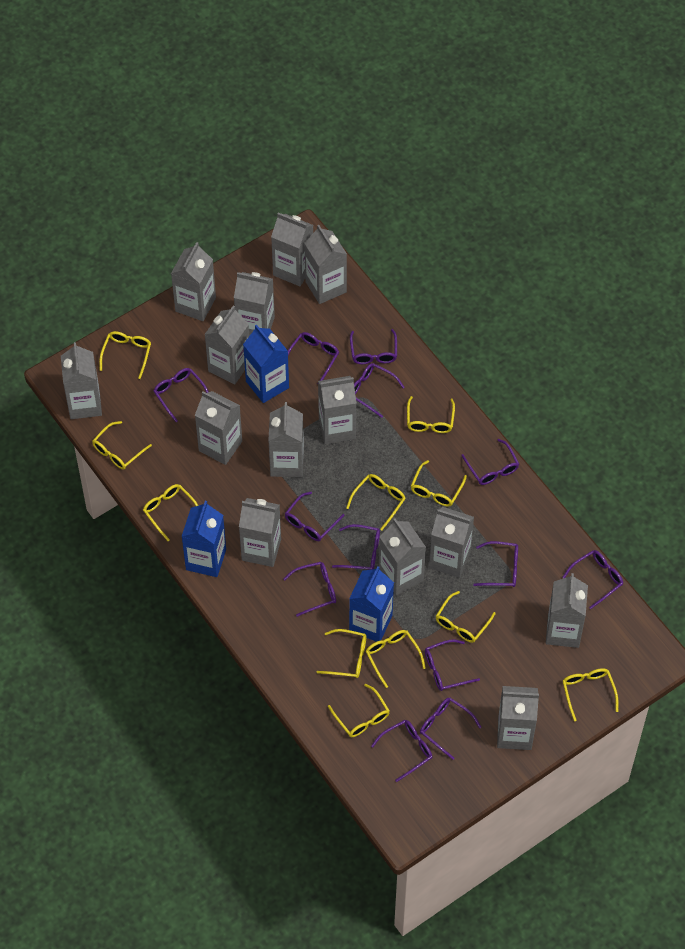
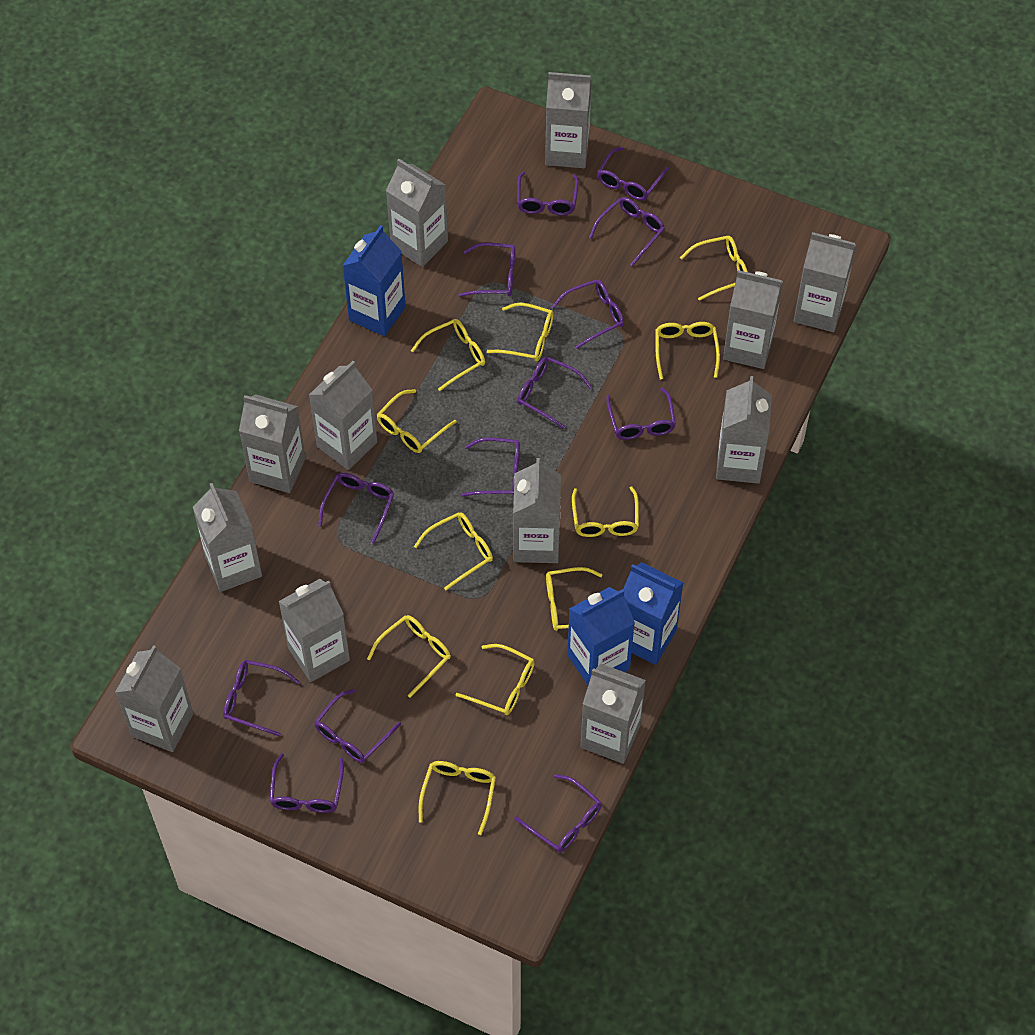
grey carton: [61,342,102,419] [171,242,216,321] [195,391,242,465] [204,305,249,384] [234,272,275,336] [239,498,281,567] [268,402,304,477] [271,213,313,286] [304,225,347,304] [318,376,356,444] [379,519,426,595] [429,507,474,578] [497,686,539,750] [546,573,588,648] = 14 -> [115,645,193,752] [193,483,262,592] [239,394,305,493] [278,579,350,682] [309,361,377,470] [386,159,448,267] [513,458,561,563] [545,72,592,168] [580,663,646,764] [716,376,772,484] [723,270,783,369] [794,232,856,332] = 12

